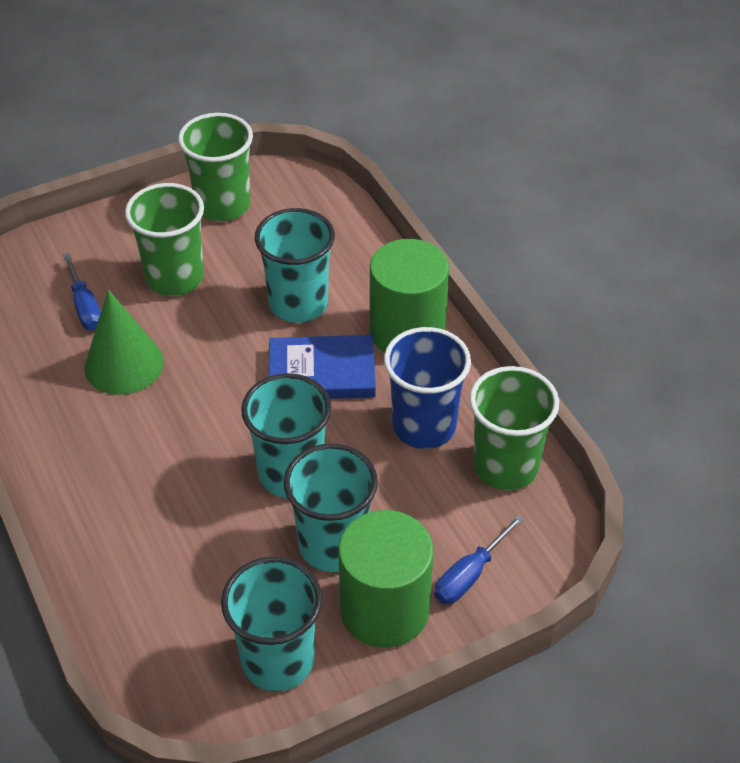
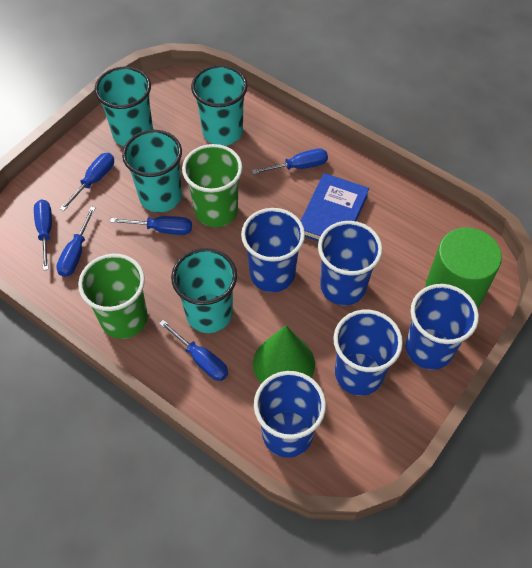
blue cup: [384,327,471,449] = 1 -> [241,208,305,292] [254,371,326,458] [318,221,382,305] [334,310,403,396] [406,284,479,370] = 5
blue screwdriver: [63,253,101,331] [434,515,524,604] = 2 -> [34,200,52,271] [56,207,96,277] [60,153,114,211] [110,216,192,235] [159,320,228,381] [252,148,328,174] = 6
green cup: [125,183,204,296] [178,113,253,221] [470,366,559,490] = 3 -> [78,254,148,339] [182,144,242,227] = 2
green cylinder: [338,510,434,648] [370,239,449,353] = 2 -> [425,228,502,308] = 1

